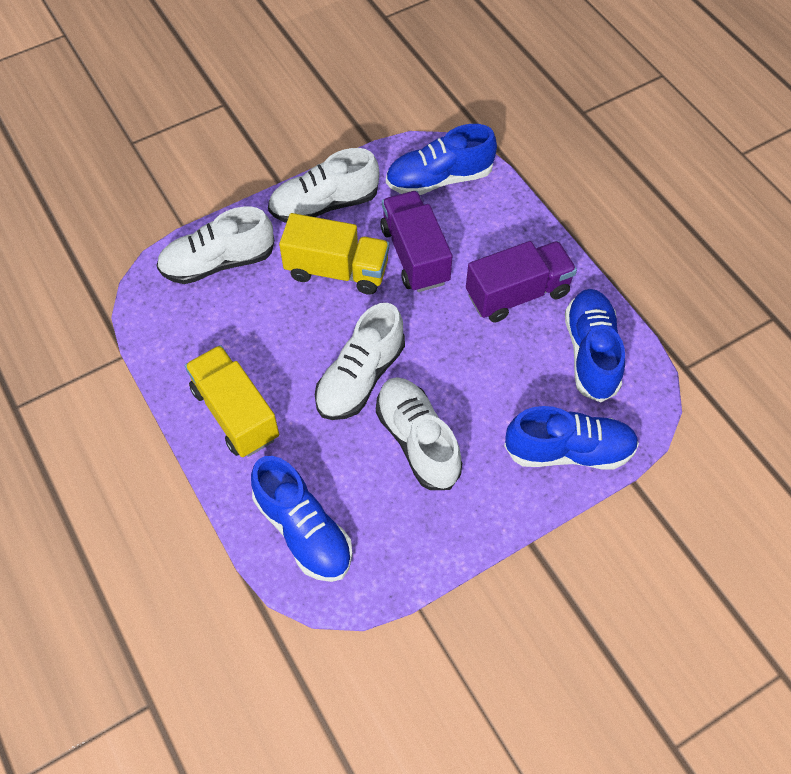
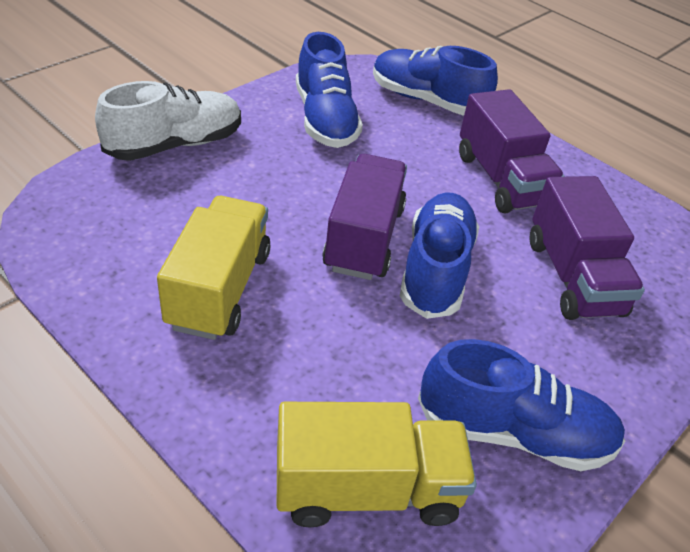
purple truck: [380,191,452,292] [466,241,577,322] = 2 -> [322,154,407,280] [459,89,565,213] [530,176,645,320] = 3
white shoe: [157,206,274,284] [268,148,379,223] [315,303,405,420] [376,377,462,490] = 4 -> [95,81,241,161] = 1

